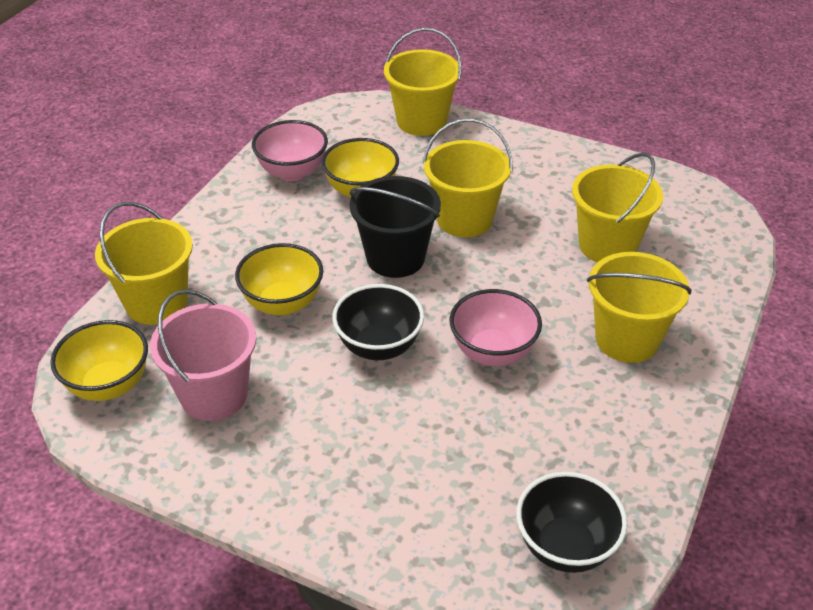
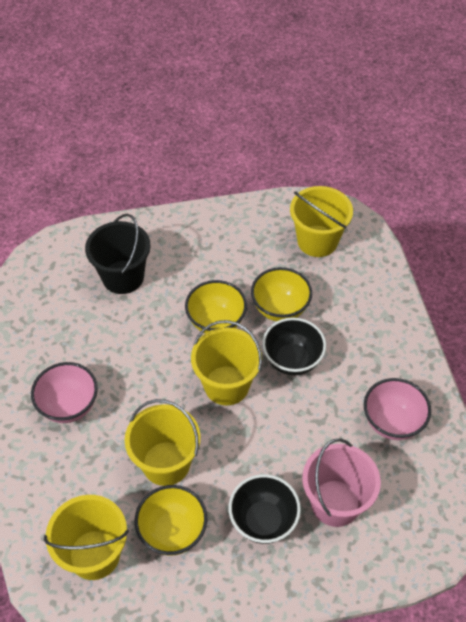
yellow bucket: [95,202,193,325] [384,28,462,136] [422,118,513,237] [572,153,663,263] [587,252,692,363] = 5 -> [44,495,129,580] [125,399,200,486] [191,320,262,405] [290,186,353,257] = 4

